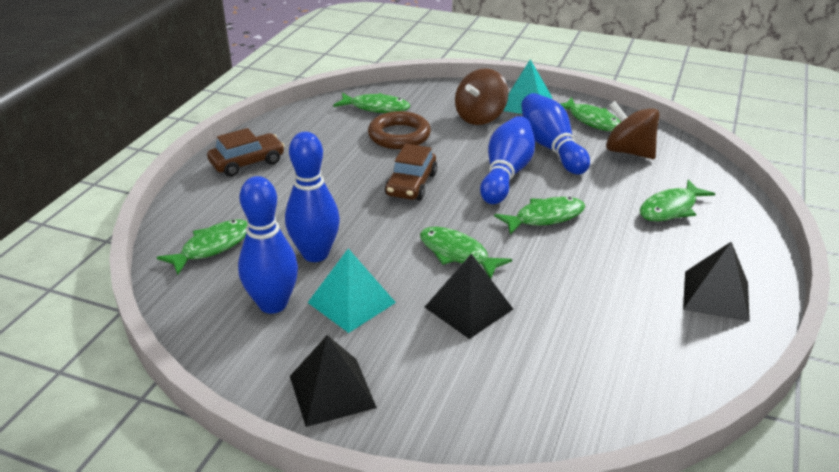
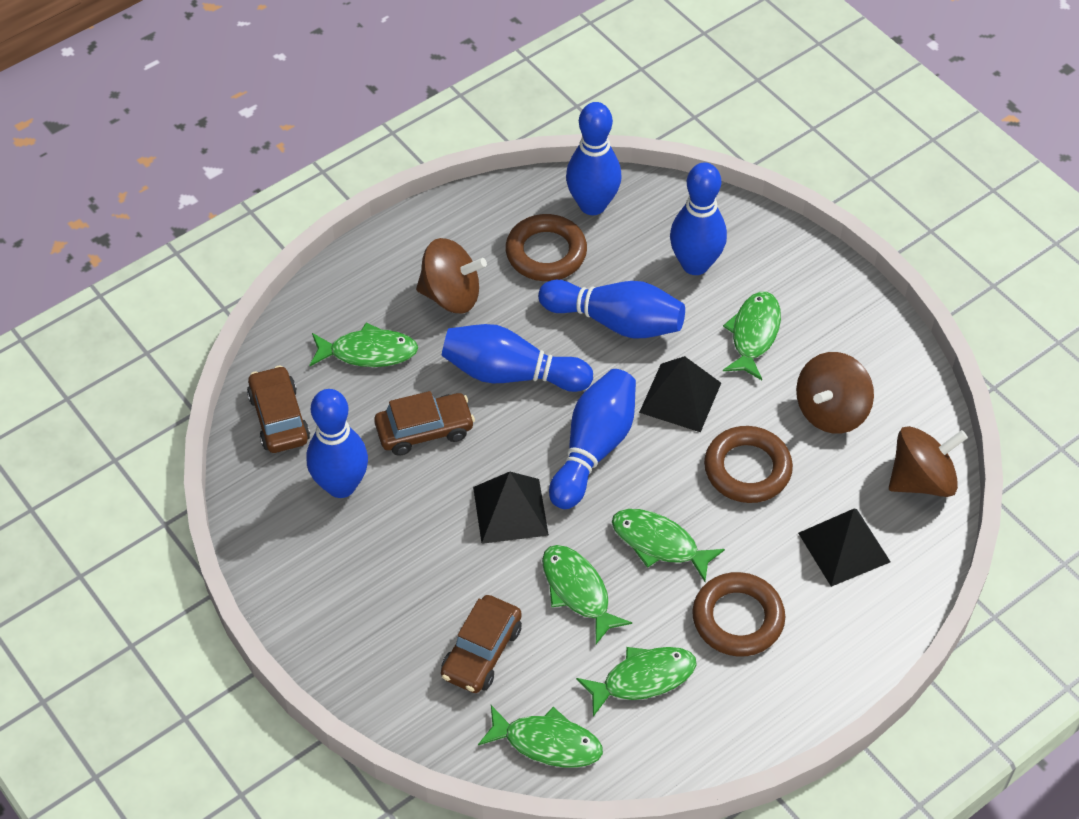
blue bowling pin: [238,176,298,314] [285,132,340,262] [480,116,535,204] [521,93,590,174] = 4 -> [307,389,368,498] [441,324,593,392] [538,280,685,338] [549,369,636,509] [566,102,622,215] [670,162,727,275] = 6
brown car: [207,128,285,177] [385,144,437,200] = 2 -> [247,365,310,453] [374,391,475,456] [441,595,522,693] = 3
brown ring: [368,111,431,149] = 1 -> [506,214,587,281] [692,572,785,657] [704,426,793,503] = 3
brown spinning top: [455,68,508,125] [606,101,659,159] = 2 -> [416,238,487,314] [796,352,874,434] [889,426,968,497] = 3
turquoise pyramid: [308,248,396,333] [504,59,552,114] = 2 -> none = 0

